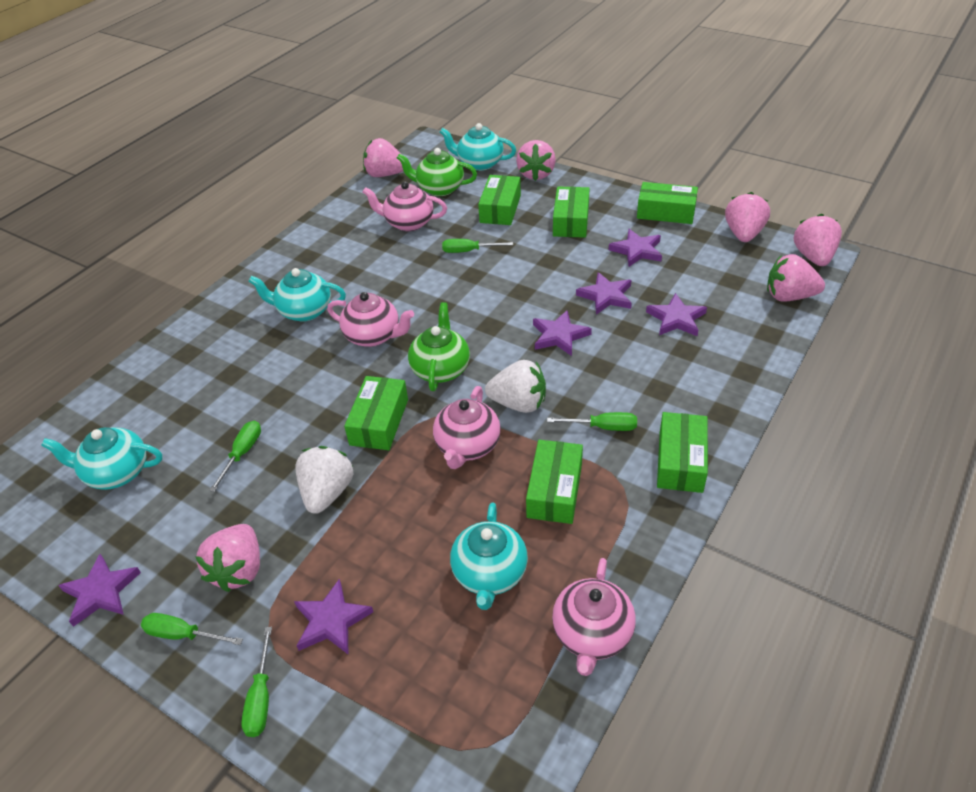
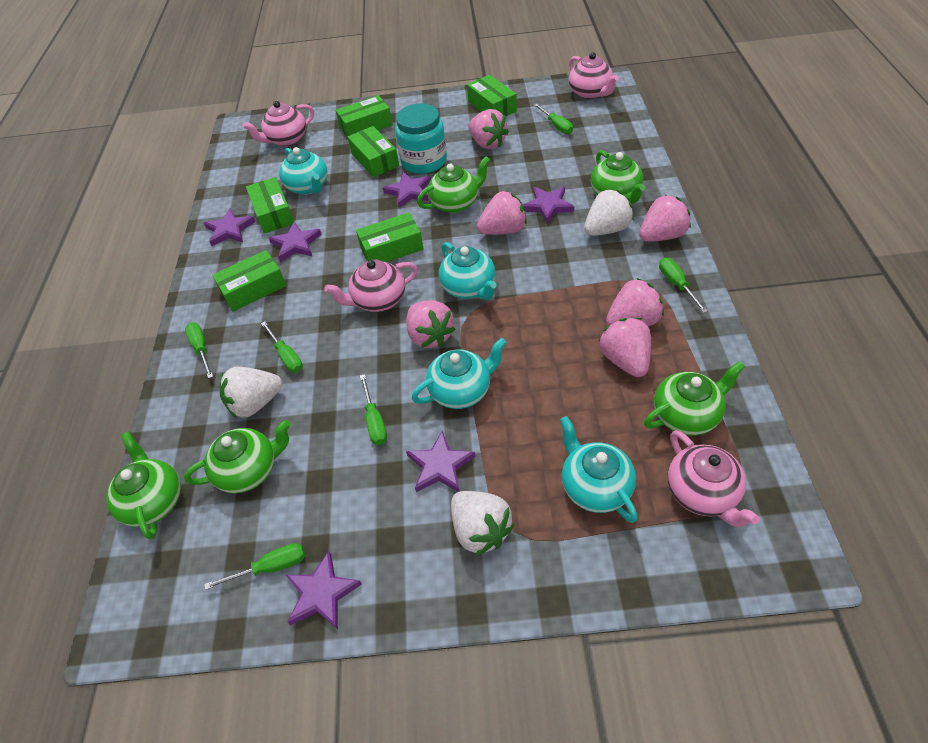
green screwdriver: [141,613,243,645] [209,421,261,492] [241,627,272,737] [442,239,513,253] [547,412,637,431] = 5 -> [185,322,213,378] [204,543,305,590] [261,321,303,373] [360,374,387,445] [533,103,573,134] [659,258,708,313] = 6
green teapot: [397,148,477,196] [408,302,470,391] = 2 -> [106,431,181,539] [184,420,291,493] [417,156,490,213] [591,150,645,204] [644,361,745,435] = 5
turquoise jar: none = 0 -> [395,103,447,174] = 1
white strawberry: [296,446,353,514] [485,360,546,413] = 2 -> [220,367,282,418] [451,491,514,556] [584,189,634,236] = 3

